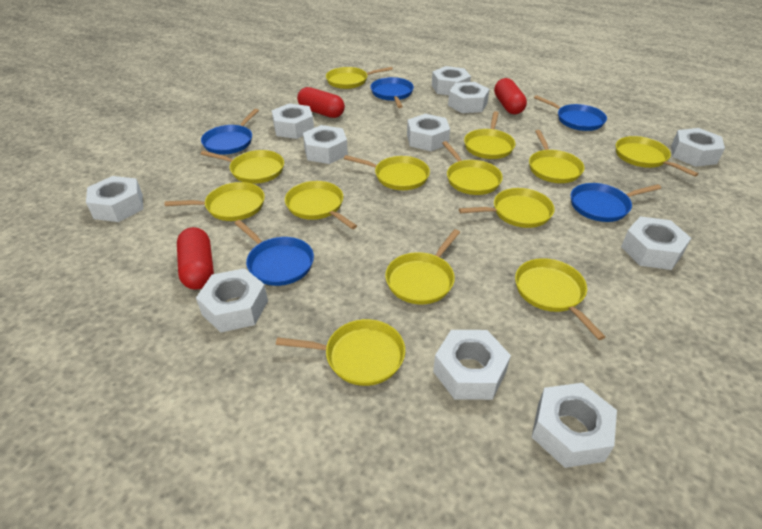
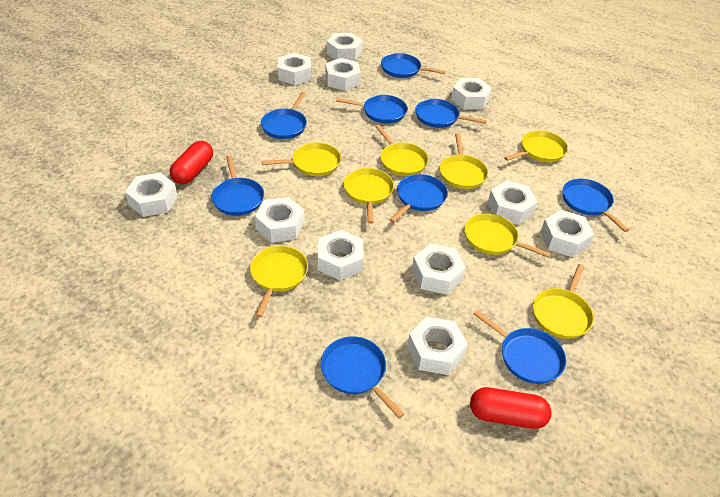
blue pan: [201,109,259,155] [235,220,314,286] [371,77,414,108] [534,95,607,131] [570,183,661,222] = 5 -> [211,155,264,216] [261,92,307,139] [321,336,404,419] [336,95,407,123] [381,53,446,78] [389,174,448,223] [415,99,487,128] [474,310,566,384] [562,179,629,232] = 9
red capsule: [177,227,214,290] [297,87,345,118] [494,78,527,114] = 3 -> [170,141,213,184] [470,387,552,429] = 2
yellow pan: [165,182,265,221] [201,150,284,184] [276,319,405,386] [285,181,357,229] [326,67,393,89] [344,155,430,190] [385,229,460,304] [442,141,503,195] [459,188,554,228] [464,111,515,159] [515,258,606,340] [529,130,584,183] [616,136,699,177] = 13 -> [250,246,308,317] [262,142,341,176] [344,168,394,224] [375,125,428,176] [440,133,488,189] [465,213,551,258] [504,131,568,162] [533,264,594,339] = 8

